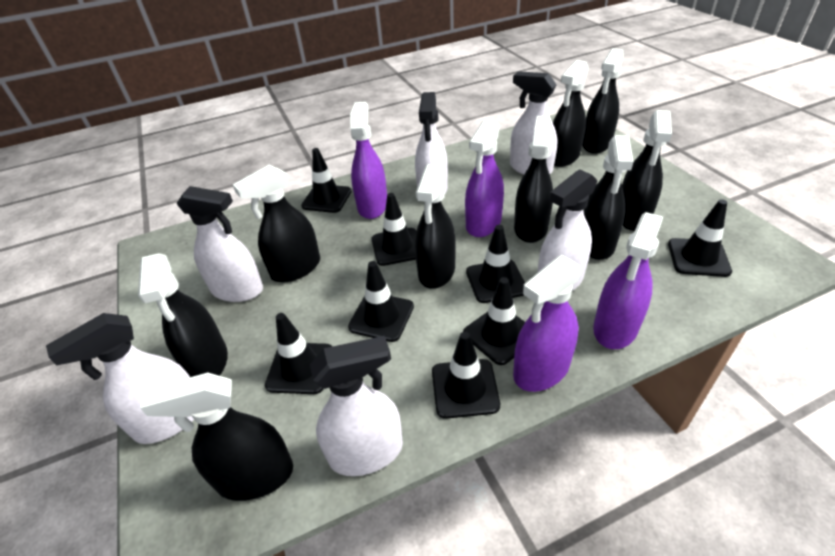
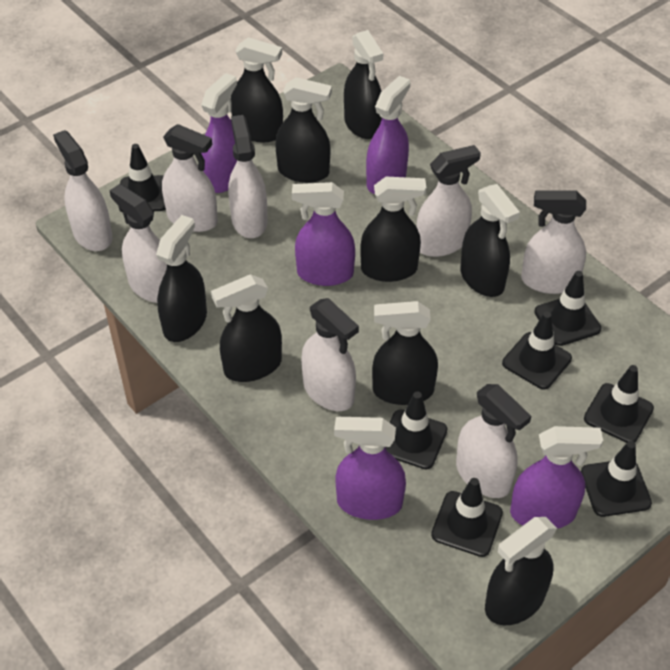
black traffic cone: [265,313,332,394] [301,148,352,213] [348,261,414,342] [372,193,416,266] [432,332,500,419] [463,277,525,365] [466,225,525,303] [668,199,732,277] = 8 -> [119,144,166,212] [385,392,448,469] [431,478,503,557] [502,312,572,389] [534,271,601,346] [581,441,652,517] [584,365,654,443] = 7
purple spray bottle: [350,102,387,219] [465,120,504,237] [513,255,584,392] [593,212,663,349] = 4 -> [201,73,237,193] [292,182,355,286] [334,417,406,520] [366,76,410,194] [510,426,603,529] = 5
white spray bottle: [46,313,194,444] [176,186,263,302] [310,336,403,476] [415,92,448,194] [510,71,557,175] [537,169,598,291] = 6 -> [53,130,112,251] [109,184,167,303] [162,124,218,232] [228,115,268,238] [301,298,359,411] [416,145,481,257] [456,384,531,498] [521,190,586,294] = 8

